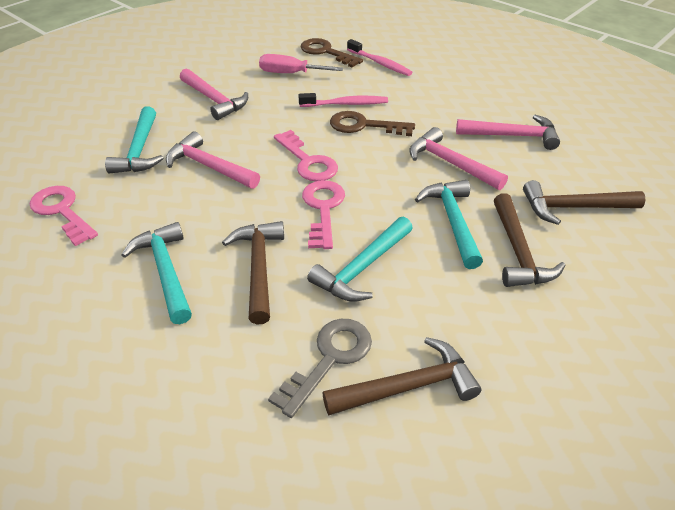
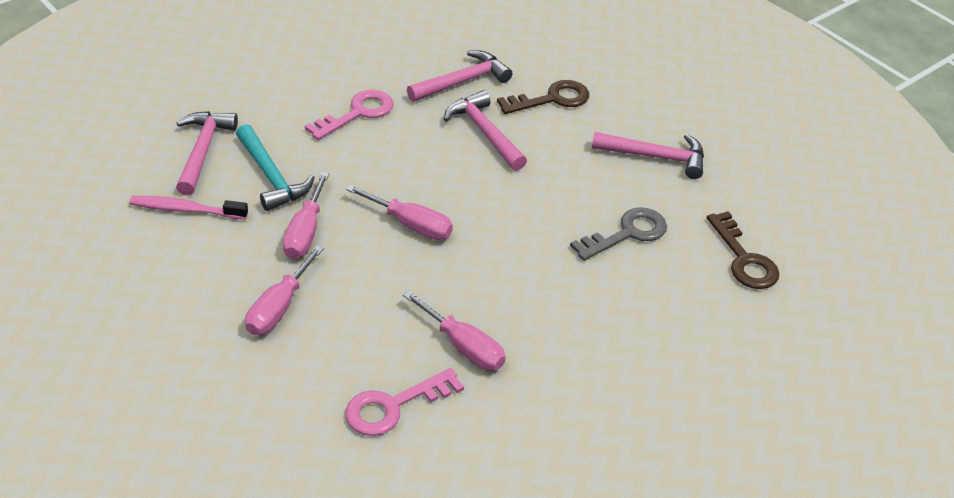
brown hammer: [222,221,284,325] [322,337,482,415] [494,193,566,287] [523,180,645,225] = 4 -> none = 0
pink key: [30,186,98,246] [274,130,338,181] [302,180,345,249] = 3 -> [305,90,393,140] [345,368,464,436] = 2
pink screwdriver: [259,54,343,73] = 1 -> [245,245,324,335] [283,172,329,259] [346,185,453,240] [403,290,506,371] = 4
pink toothbrush: [299,93,388,107] [347,39,412,76] = 2 -> [129,196,248,219] = 1
turquoise hammer: [105,106,163,173] [121,222,192,324] [307,216,413,302] [415,180,483,269] = 4 -> [236,124,315,211] = 1

